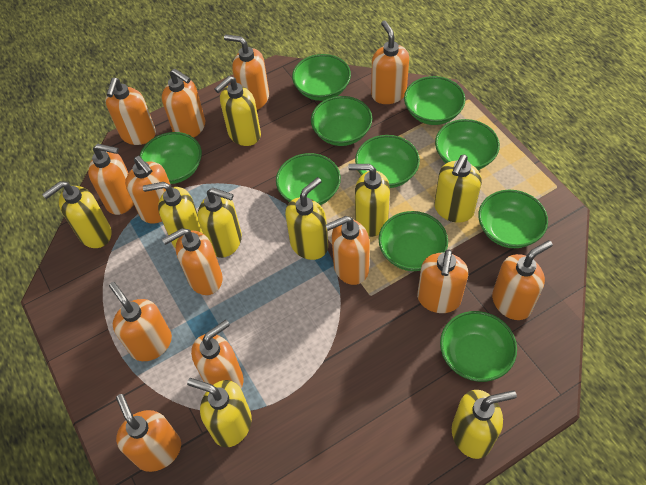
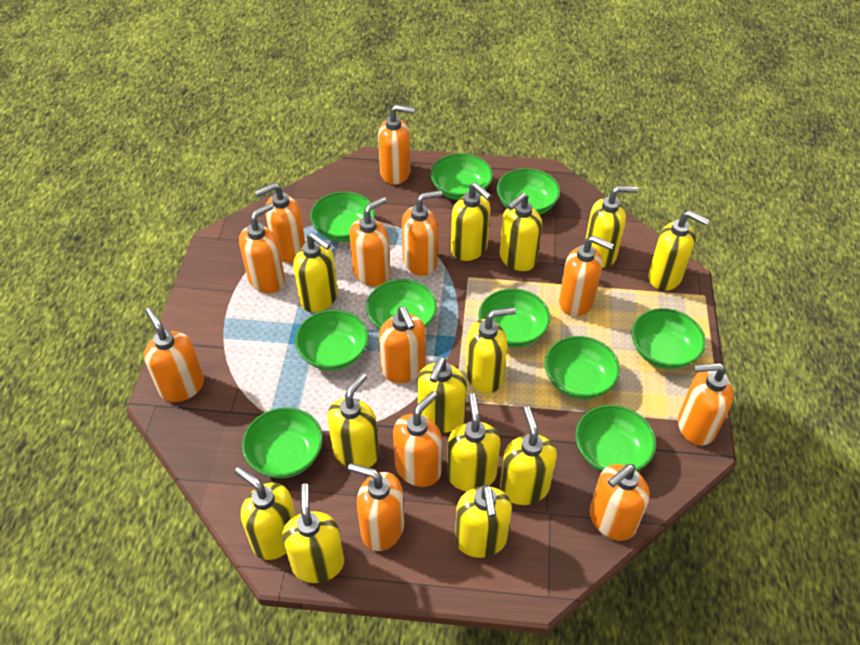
orange soap dispenser: [88,144,134,215] [105,78,156,145] [109,282,172,361] [116,394,181,472] [125,156,170,224] [162,69,205,138] [162,228,223,295] [191,320,243,388] [224,34,269,110] [325,216,370,285] [371,21,409,104] [417,249,468,313] [492,240,553,320] = 13 -> [144,307,204,402] [239,203,285,293] [255,183,305,263] [348,463,404,551] [349,197,390,286] [378,105,415,185] [379,306,426,383] [393,391,442,487] [402,190,442,276] [559,236,614,317] [590,464,650,541] [678,363,734,446] = 12
yellow soap dispenser: [42,181,112,248] [143,182,203,248] [187,378,252,447] [198,188,242,258] [215,76,261,146] [285,177,328,260] [348,164,390,237] [435,155,482,222] [452,390,517,459] = 9 -> [235,467,296,560] [282,483,344,583] [293,233,338,312] [327,373,379,468] [417,357,467,433] [447,393,500,491] [451,183,491,261] [455,484,512,558] [466,307,516,393] [500,193,542,271] [500,407,557,505] [586,186,638,268] [648,210,709,291] = 13

